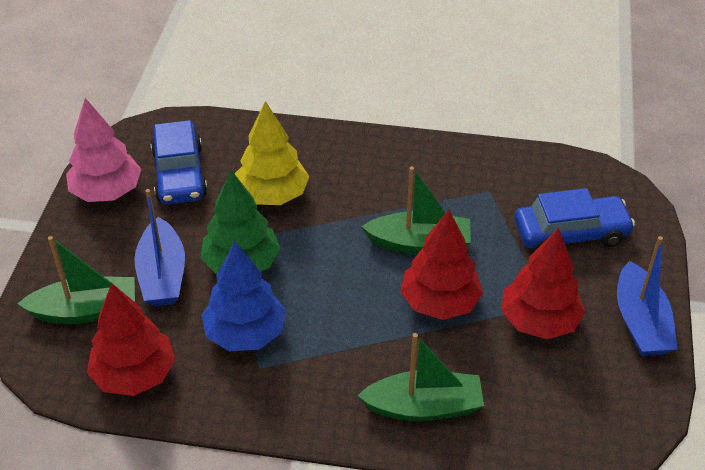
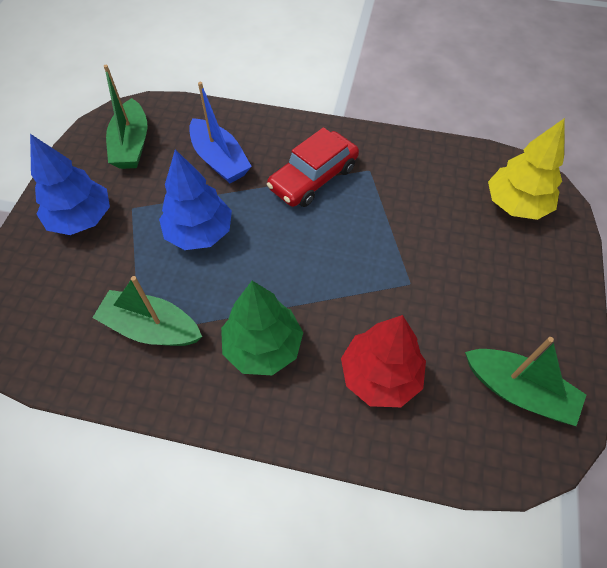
blue boat: [134,189,185,306] [617,236,678,356] = 2 -> [189,82,252,183] = 1
blue car: [150,120,207,205] [514,188,635,250] = 2 -> none = 0
blue tree: [202,241,286,351] = 1 -> [30,134,110,235] [159,149,232,250] = 2
pink tree: [66,98,141,202] = 1 -> none = 0
red car: none = 0 -> [267,127,359,207] = 1
red tree: [87,283,176,396] [400,209,483,320] [501,228,586,339] = 3 -> [341,315,426,407] = 1

